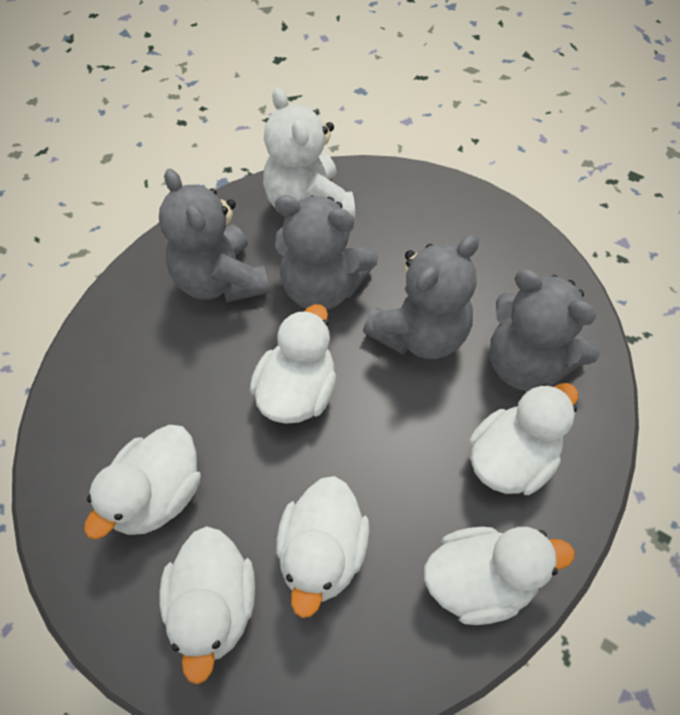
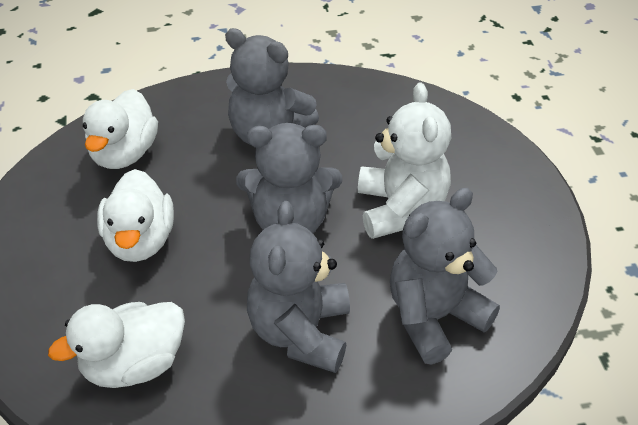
white duck: [84,425,201,539] [159,526,255,684] [250,304,336,424] [276,476,369,618] [424,527,575,625] [469,383,578,495] = 6 -> [48,302,185,388] [83,89,158,169] [97,169,174,262] = 3

